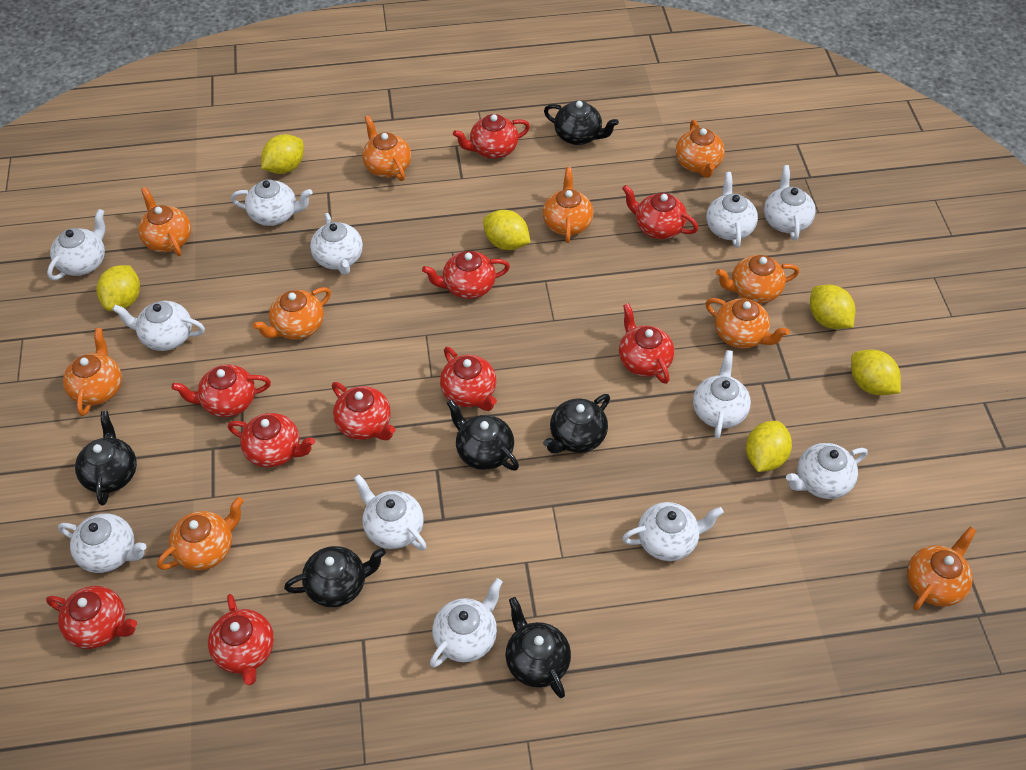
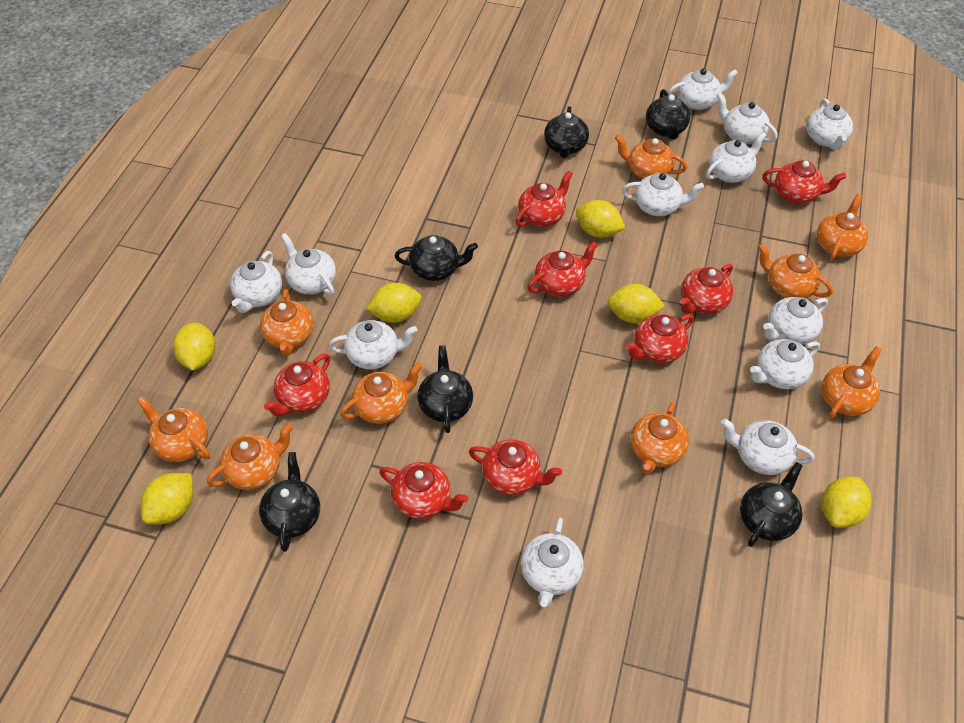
orange teapot: [63,328,122,416] [138,187,191,256] [157,497,244,570] [252,287,331,340] [362,115,411,181] [542,167,593,243] [675,120,725,178] [705,298,790,349] [716,255,799,303] [907,527,977,611] = 10 -> [137,396,210,462] [207,423,293,490] [260,289,314,356] [340,363,422,424] [615,135,687,179] [631,401,689,474] [758,243,833,298] [817,194,868,261] [822,347,881,419] = 9
red teapot: [46,586,137,649] [171,364,271,417] [208,594,274,685] [228,413,315,468] [332,382,396,440] [422,251,510,299] [440,347,497,411] [453,114,530,159] [619,303,674,384] [622,185,699,239] = 10 -> [264,354,330,416] [379,462,468,519] [469,440,562,495] [516,171,573,227] [527,241,598,297] [626,314,694,363] [680,264,733,314] [762,161,846,204] = 8

